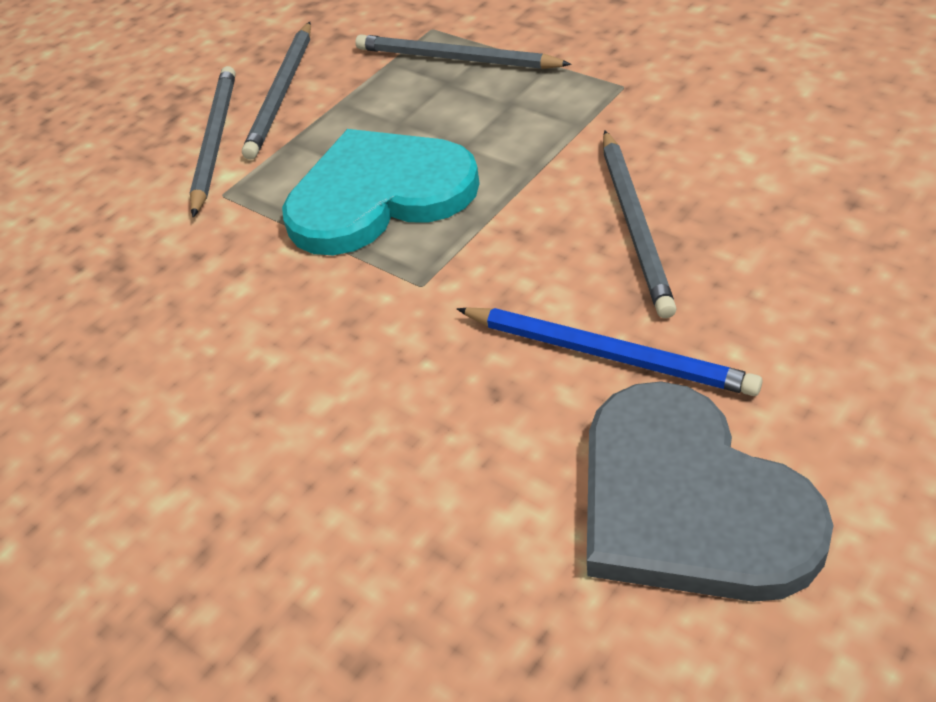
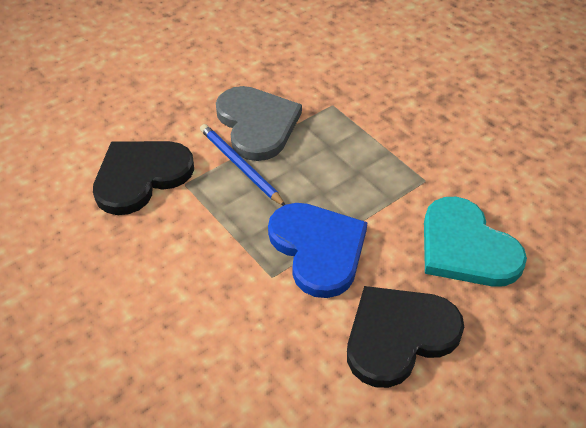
black heart: none = 0 -> [93,141,194,215] [347,286,464,388] = 2
blue heart: none = 0 -> [268,203,368,298] = 1
grey pencil: [190,66,236,217] [242,22,311,160] [355,34,572,69] [603,130,677,318] = 4 -> none = 0

